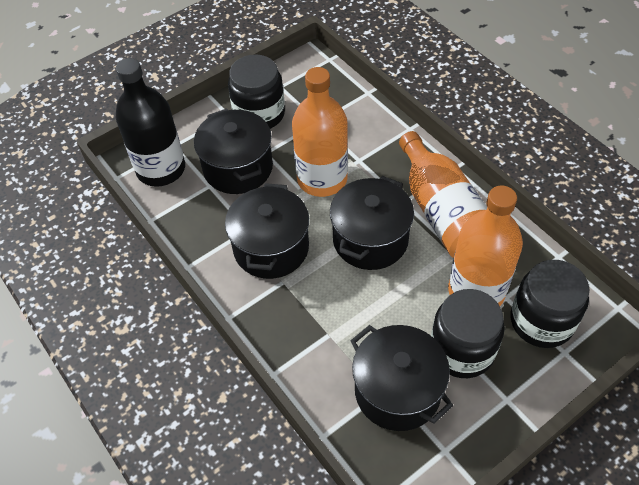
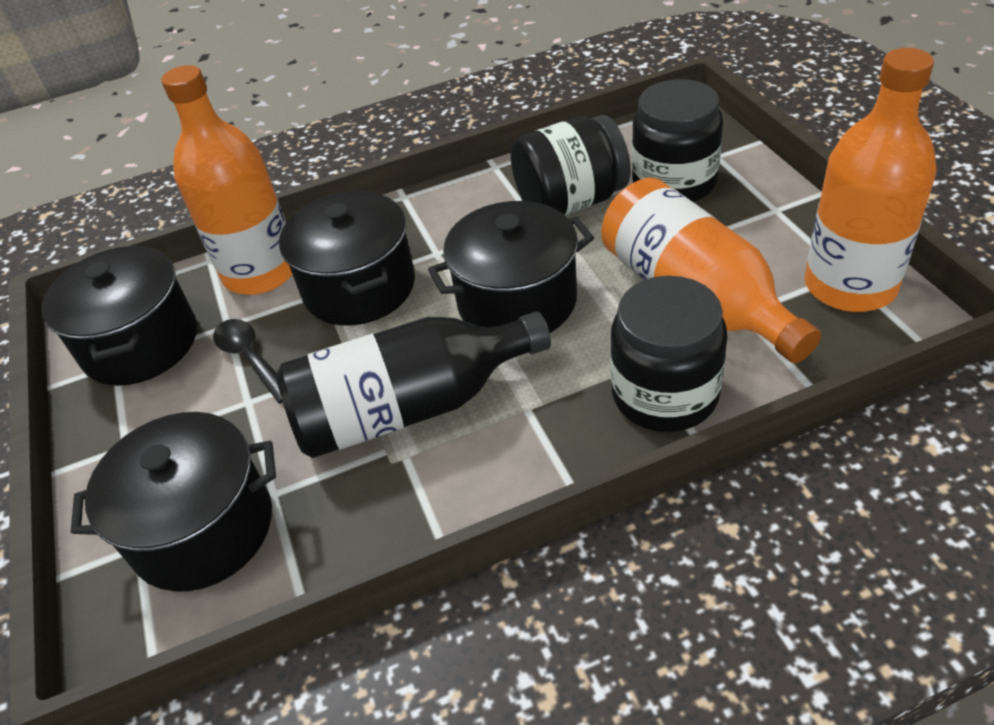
black spoon: none = 0 -> [213,319,282,403] = 1

